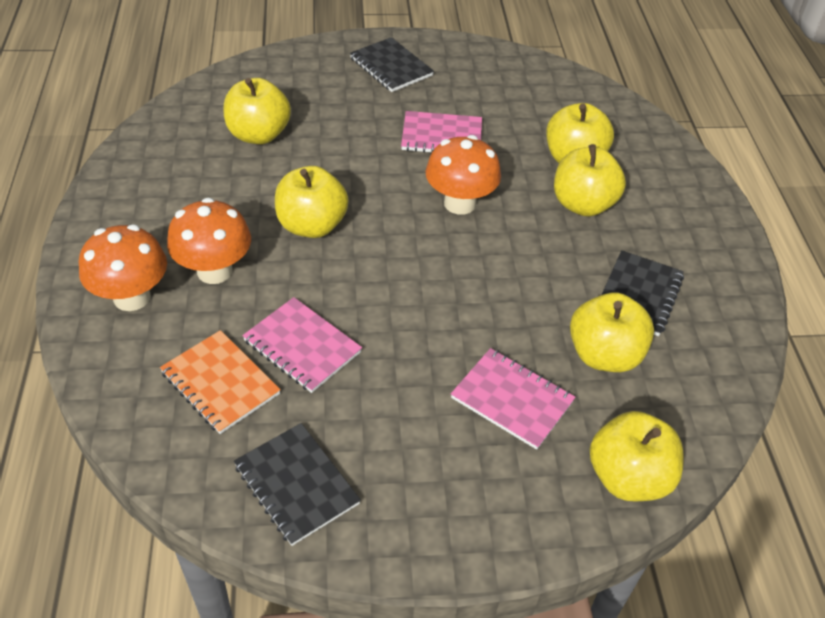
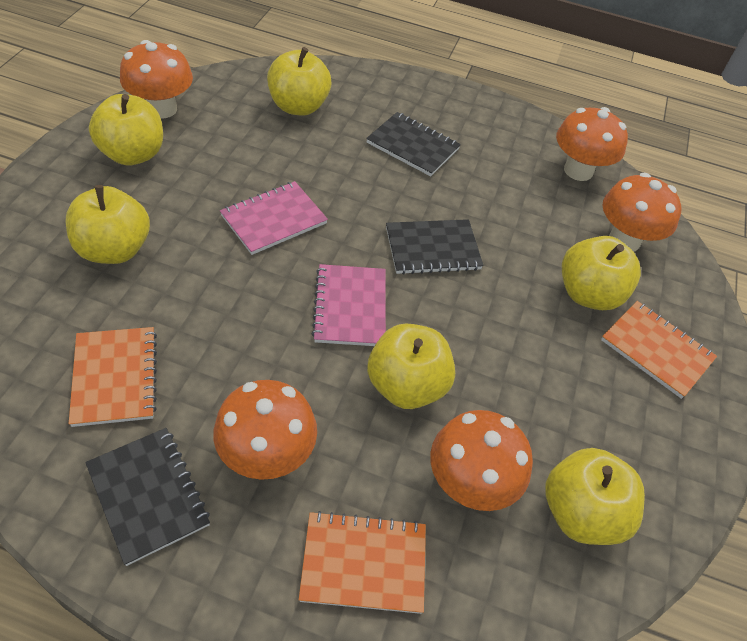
orange mushroom: [79,224,167,311] [167,198,251,284] [426,135,501,215] = 3 -> [120,40,193,119] [213,380,317,480] [430,410,533,511] [556,107,628,181] [602,173,681,252] = 5
orange notebook: [160,330,281,434] = 1 -> [69,327,157,427] [299,511,426,614] [601,301,717,399] = 3
pink notebook: [242,297,362,393] [401,111,482,153] [451,348,576,450] = 3 -> [220,181,328,255] [312,264,386,346] = 2

